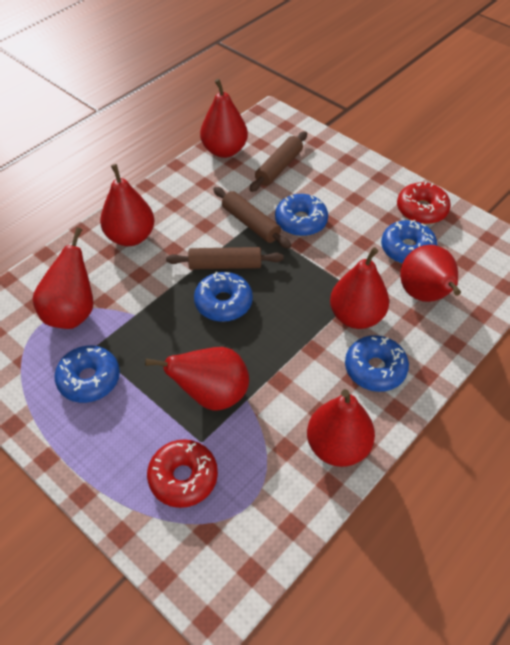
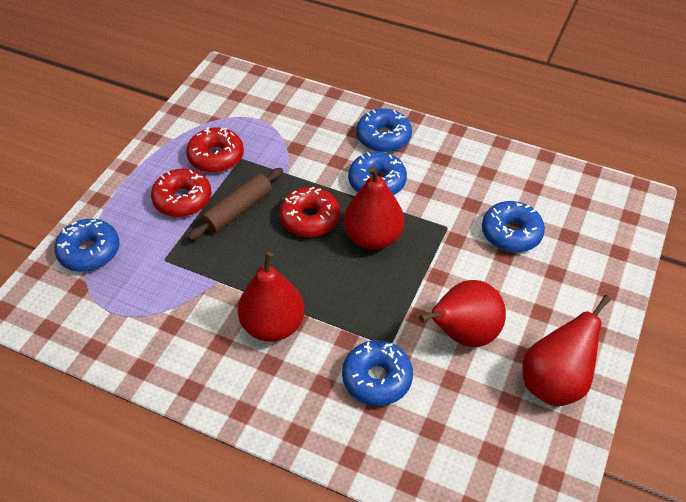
brown rolling pin: [166,247,284,270] [213,187,291,249] [249,131,307,192] = 3 -> [188,168,283,241] = 1
red donut: [147,439,218,508] [397,181,451,224] = 2 -> [151,169,211,217] [186,127,244,173] [279,187,340,237] = 3
red pear: [32,227,94,329] [100,164,154,246] [145,347,249,411] [200,79,248,158] [307,389,375,467] [330,247,389,329] [400,245,461,302] = 7 -> [238,252,305,342] [344,166,404,250] [419,280,506,347] [522,295,611,407] = 4

